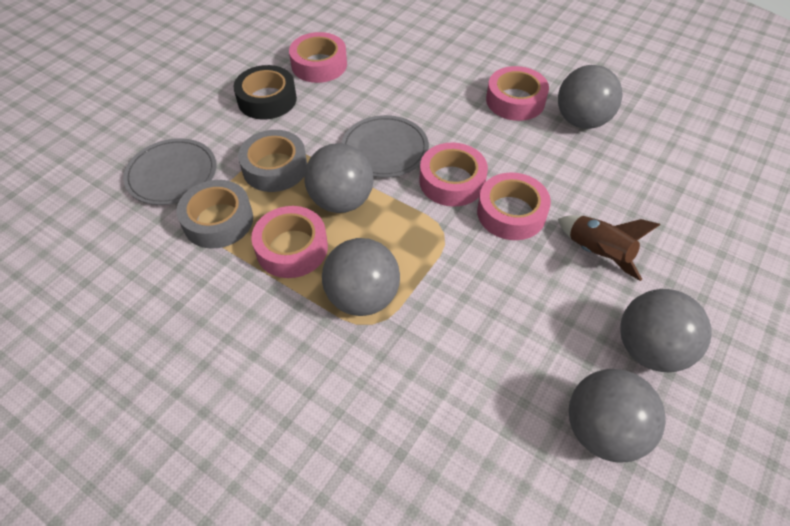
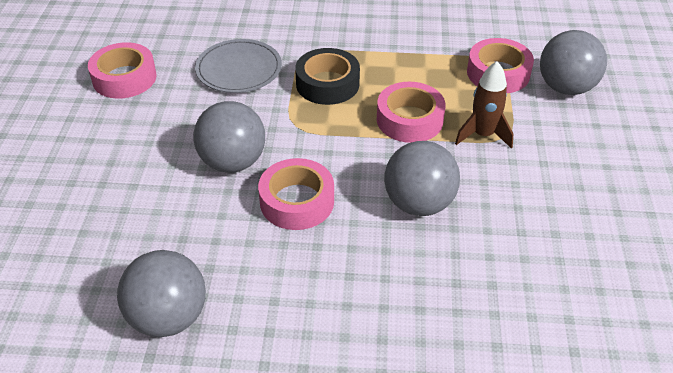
grey ball: [304,143,374,213] [322,238,400,316] [558,65,622,129] [569,369,666,463] [620,289,712,372] = 5 -> [117,250,206,337] [193,101,265,173] [384,141,460,216] [540,30,607,95] = 4
grey plate: [123,138,217,205] [342,115,429,178] = 2 -> [195,39,282,93] = 1
grey tape: [176,180,253,249] [238,130,307,192] = 2 -> none = 0
pink tape: [251,206,328,278] [289,32,347,83] [419,143,488,207] [477,172,551,240] [486,66,549,121] = 5 -> [88,42,157,99] [258,158,334,230] [377,82,446,143] [467,38,534,93] = 4

